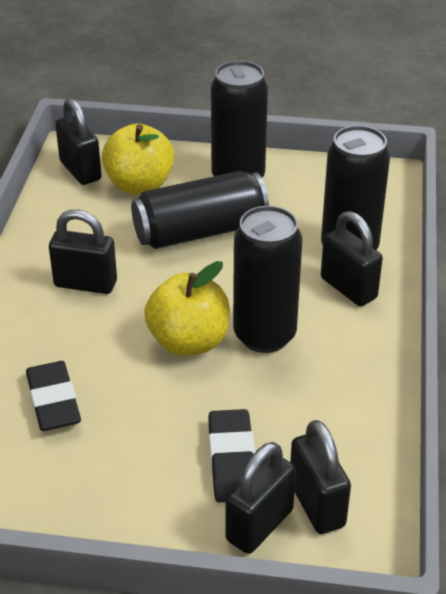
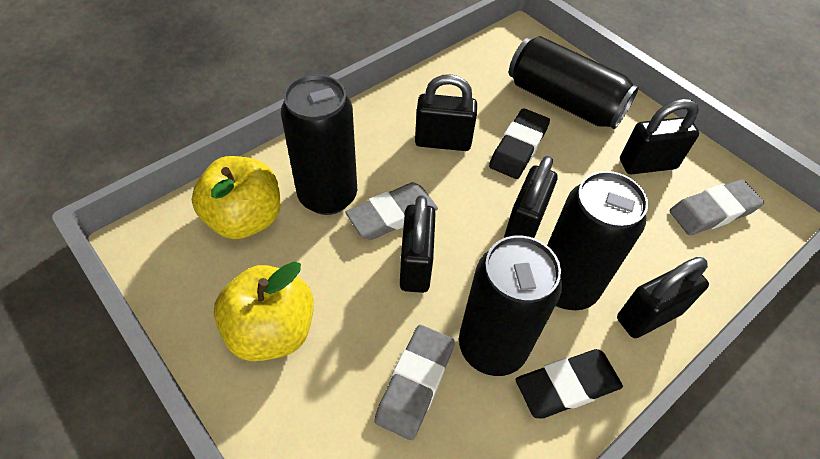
grey eraser: none = 0 -> [345,182,438,240] [374,325,455,440] [669,179,764,235] = 3

